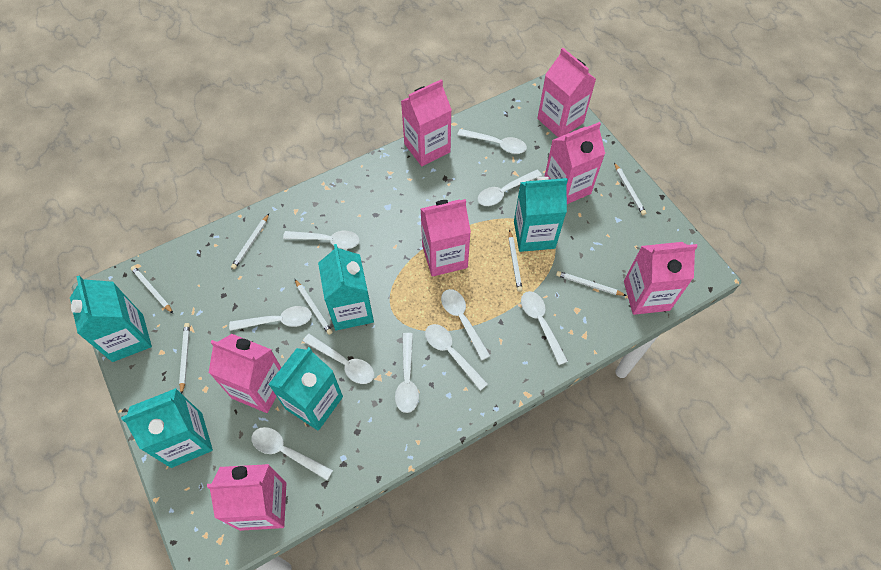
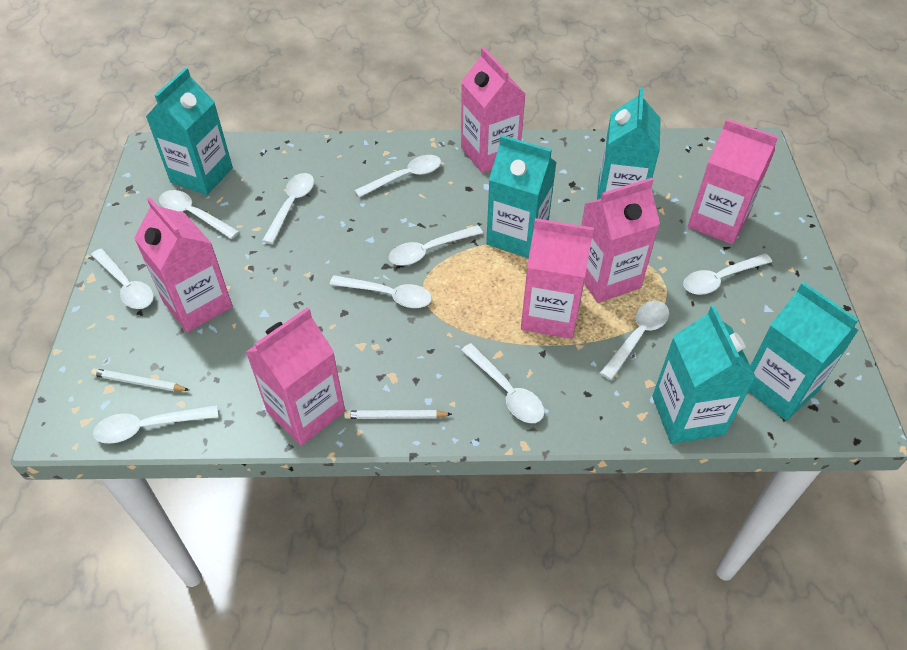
pink carton: [207,464,286,531] [209,334,281,413] [401,79,452,166] [420,199,471,277] [537,48,596,137] [544,122,605,204] [624,242,698,315] = 7 -> [134,197,233,332] [246,307,345,446] [461,47,526,173] [521,218,594,339] [581,178,660,303] [688,119,778,245] = 6
white pencil: [131,266,173,313] [179,323,190,394] [231,214,269,269] [295,279,333,335] [508,230,523,292] [556,271,627,296] [614,163,646,215] = 7 -> [91,368,189,391] [344,410,452,419] = 2

